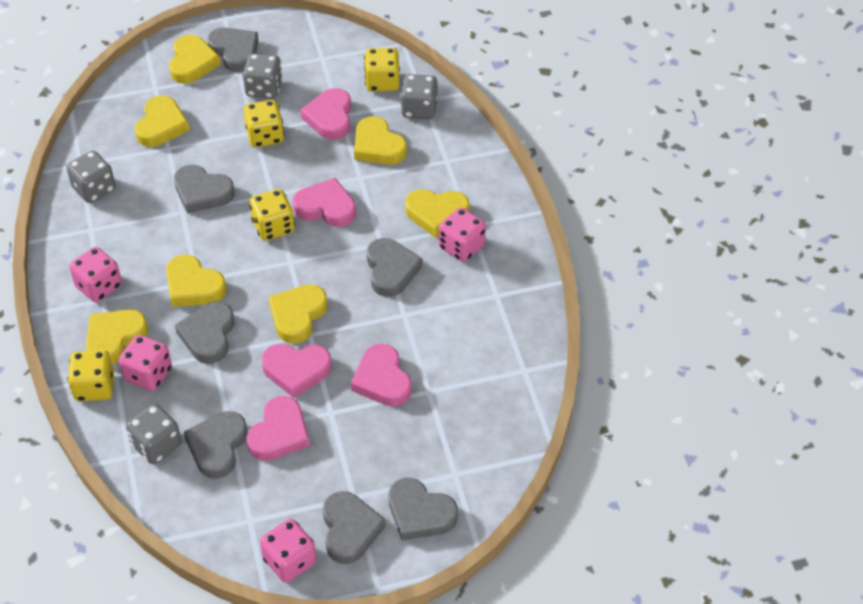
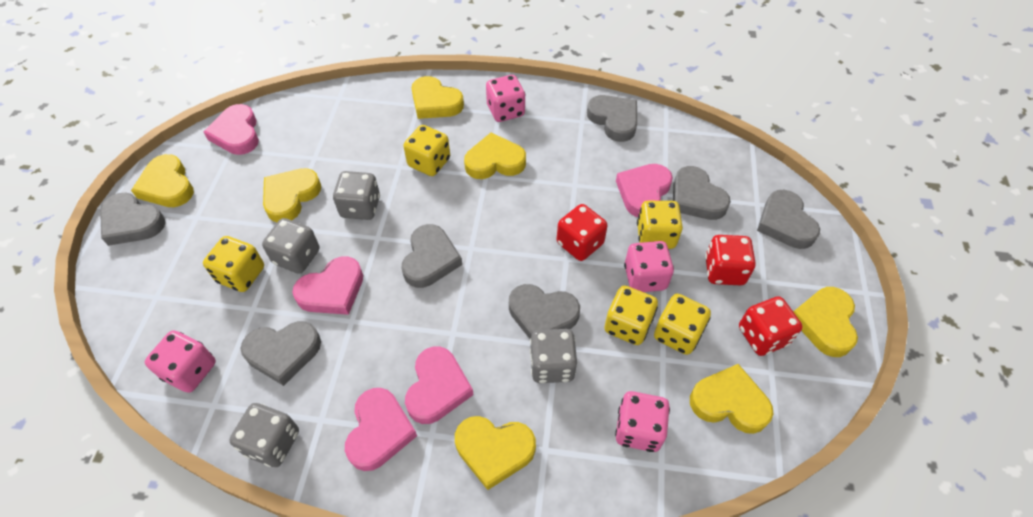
red dice: none = 0 -> [556,204,608,261] [705,235,756,286] [739,296,802,356] = 3
yellow dice: [67,350,114,401] [244,100,284,148] [250,189,294,241] [364,48,400,92] = 4 -> [203,236,264,292] [403,125,450,176] [604,286,658,345] [637,201,683,249] [654,294,711,355] = 5

